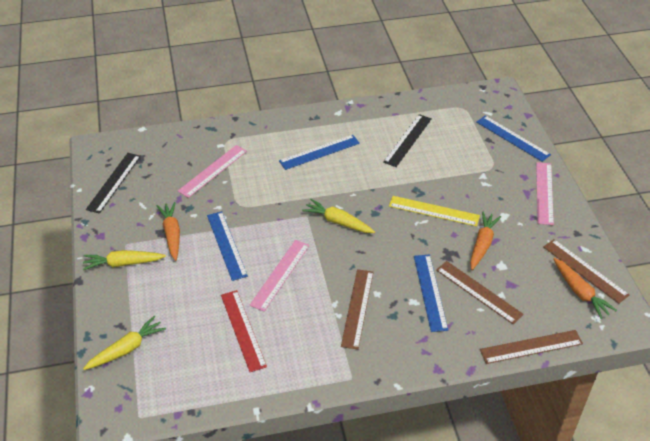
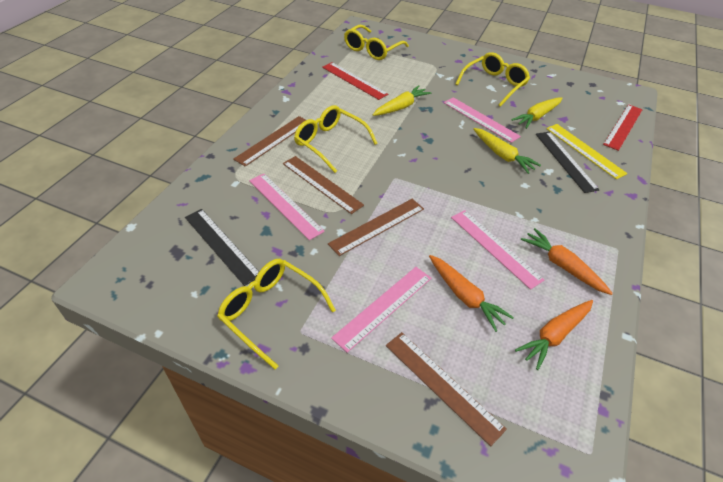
blue ruler: [207,211,248,281] [279,135,360,170] [414,255,448,332] [476,116,551,162] = 4 -> none = 0
pink ruler: [178,145,247,198] [249,240,310,312] [536,162,554,225] = 3 -> [249,174,325,240] [331,267,431,353] [444,97,521,143] [451,210,544,290] = 4
red ruler: [221,290,267,372] = 1 -> [322,62,388,100] [603,104,643,151] = 2
yellow glasses: none = 0 -> [217,259,336,369] [294,105,378,173] [344,25,409,60] [455,52,530,107] = 4

